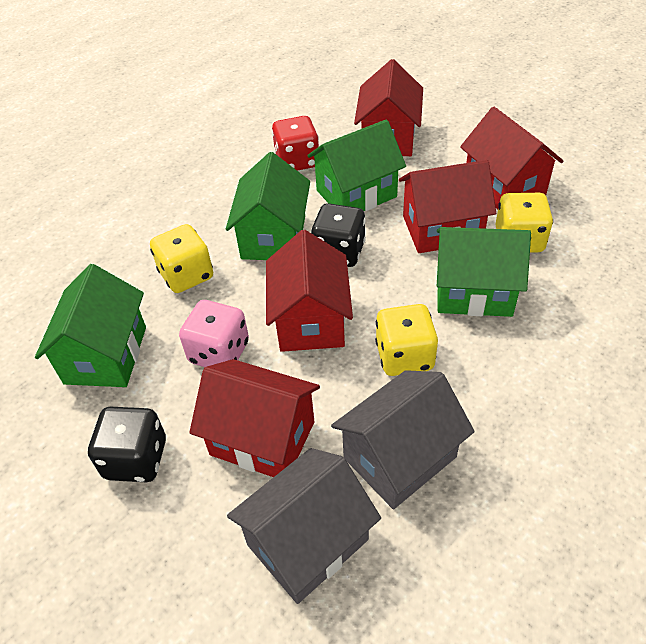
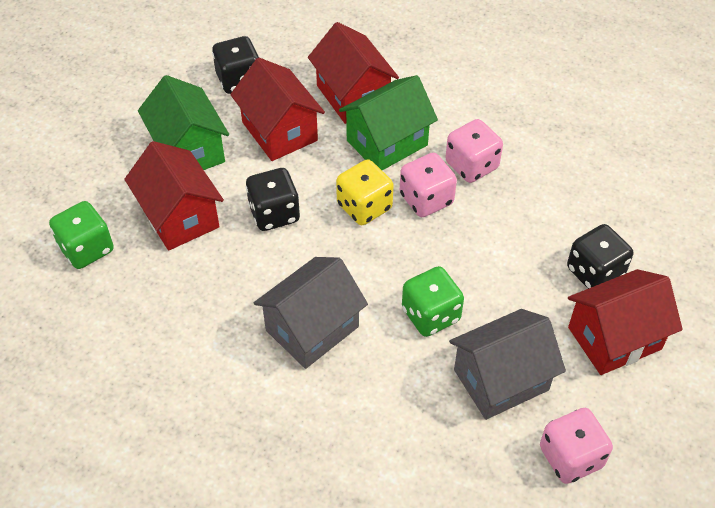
black dice: [88,407,166,482] [311,203,366,267] = 2 -> [212,36,260,94] [246,168,300,231] [567,224,633,289] = 3
green dice: none = 0 -> [49,201,114,269] [402,266,464,337] = 2
green house: [35,264,146,387] [226,152,310,260] [307,119,406,211] [437,227,531,317] = 4 -> [138,75,229,170] [339,75,438,170] = 2
pink dice: [179,300,249,367] = 1 -> [400,153,457,217] [445,119,503,183] [540,408,613,484] = 3
red dice: [272,116,319,171] = 1 -> none = 0
red house: [189,359,320,477] [266,230,353,352] [354,59,423,156] [399,160,496,253] [460,107,564,209] = 5 -> [124,141,224,251] [230,58,325,161] [308,22,399,124] [568,269,683,375] = 4
yellow dice: [150,224,213,293] [375,304,438,376] [495,193,553,253] = 3 -> [336,159,394,225] = 1

